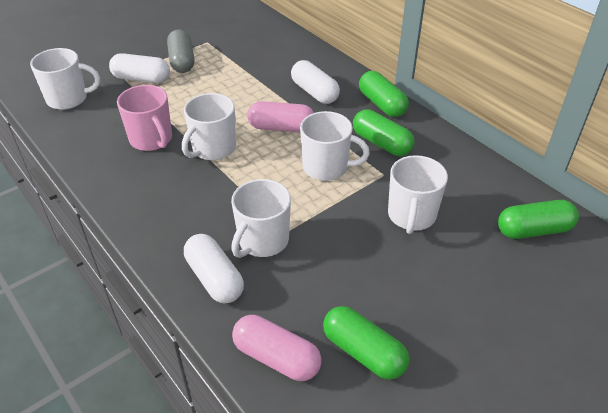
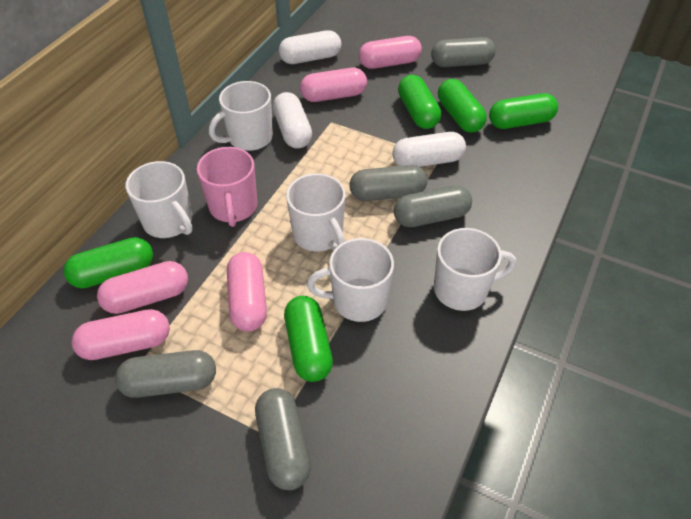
green capsule: [323,306,409,380] [353,109,414,156] [359,71,409,117] [498,200,579,239] = 4 -> [63,237,153,288] [284,296,333,382] [398,75,441,129] [438,79,487,133] [489,93,558,129] = 5
grey capsule: [167,30,194,73] = 1 -> [115,350,216,398] [255,388,311,490] [349,165,427,201] [394,185,472,227] [431,37,496,67] = 5
pink capsule: [232,315,321,381] [247,101,314,132] = 2 -> [72,309,170,360] [97,261,188,314] [227,252,267,332] [300,68,367,102] [359,36,422,69] = 5

